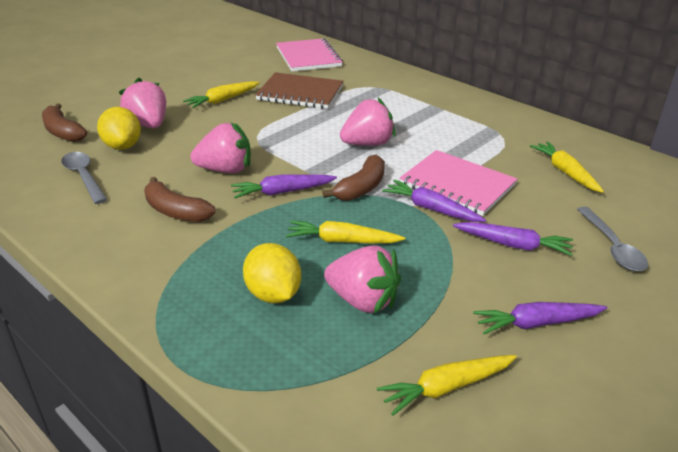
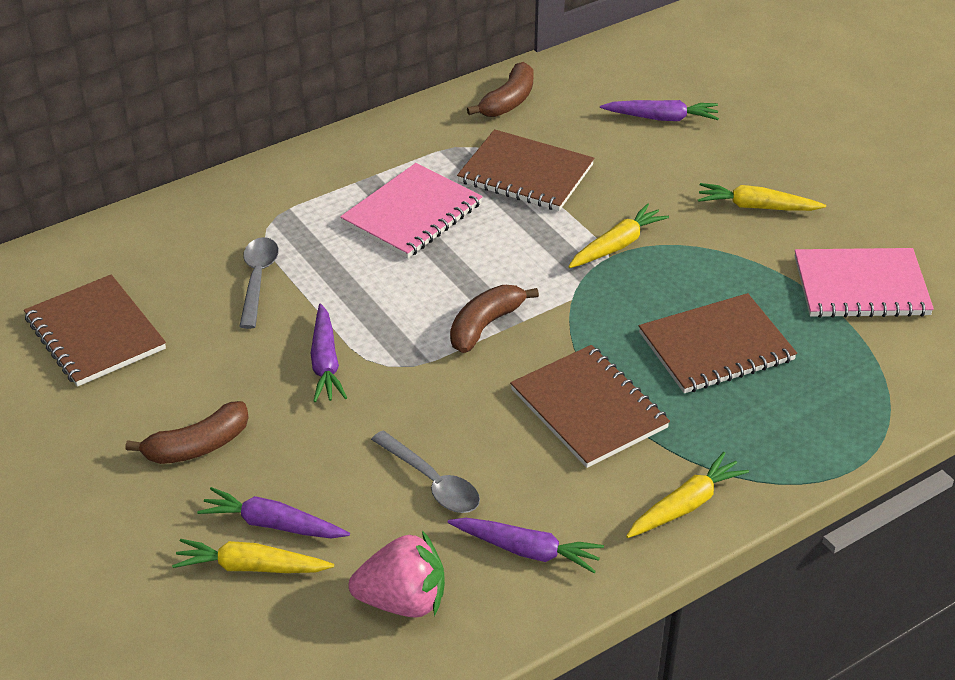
brown notebook: [255,72,344,109] = 1 -> [24,274,166,387] [457,129,594,211] [510,345,670,468] [639,293,797,393] = 4
pink strawberry: [119,77,166,128] [191,122,251,173] [324,245,401,313] [340,98,396,146] = 4 -> [349,531,445,618] = 1
yellow lemon: [97,107,141,150] [243,243,301,303] = 2 -> none = 0

